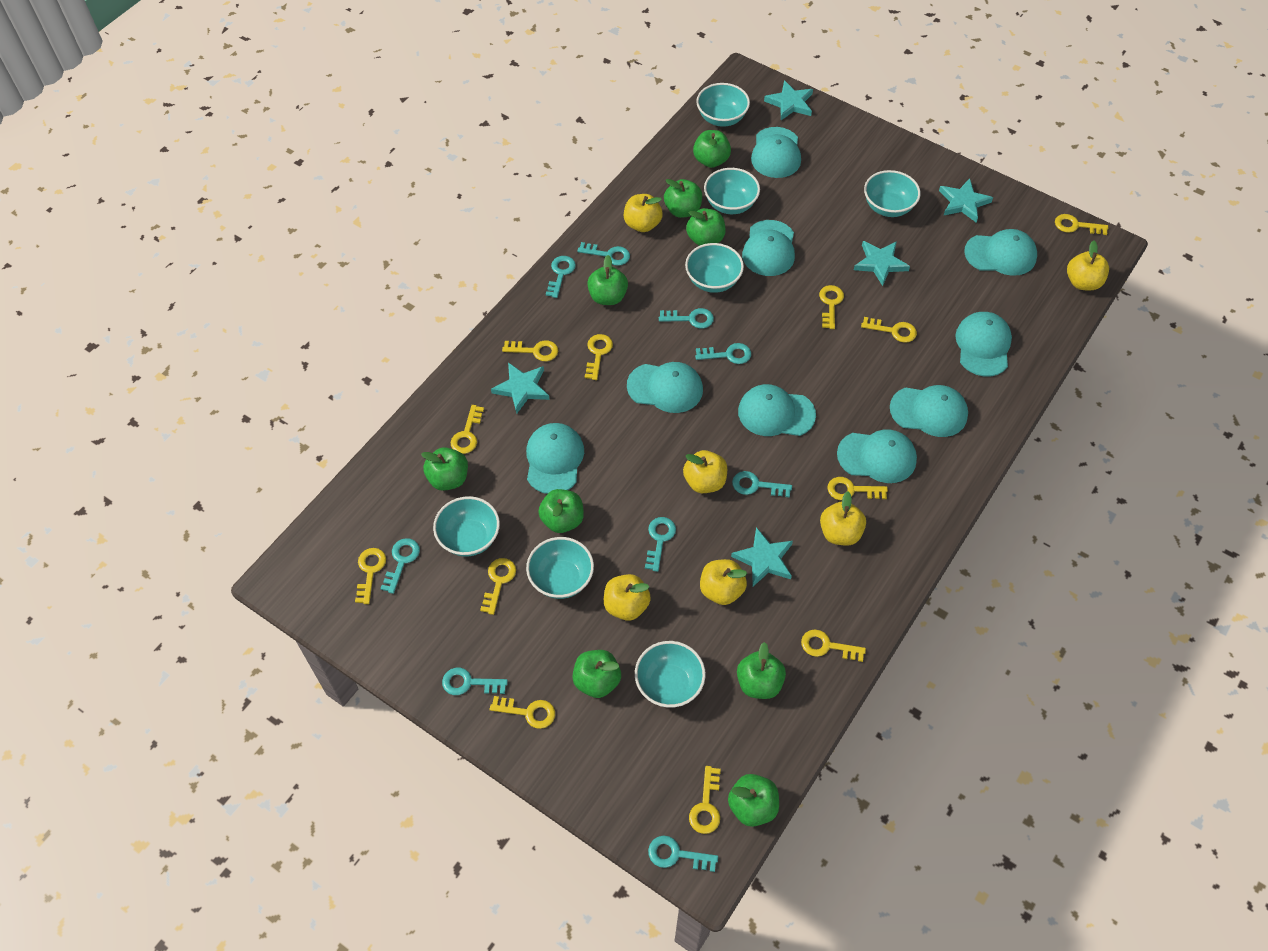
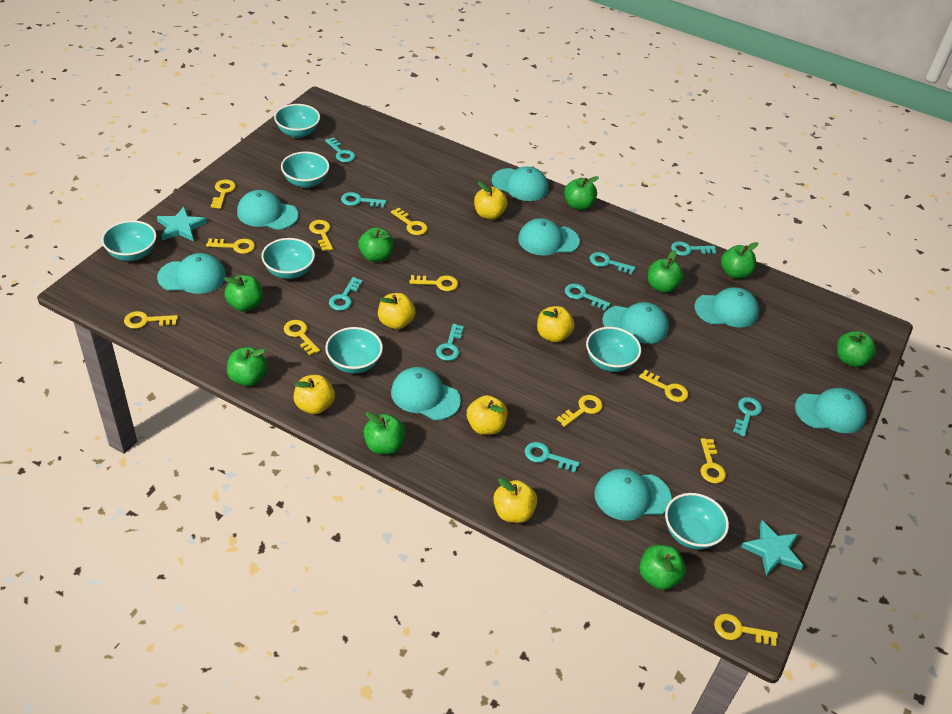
turquoise star: [491,362,549,413] [731,527,793,586] [764,80,813,120] [854,241,910,286] [939,178,993,223] = 5 -> [157,207,207,241] [741,520,803,576] = 2
yellow key: [355,548,386,604] [450,405,484,454] [480,558,516,615] [490,696,555,729] [502,340,558,361] [585,334,613,380] [689,766,721,834] [801,630,866,662] [819,285,844,329] [827,477,888,500] [861,317,917,343] [1055,214,1108,235] = 12 -> [124,311,178,329] [206,238,255,254] [211,180,236,209] [284,320,320,356] [309,220,333,251] [391,208,427,235] [409,275,458,291] [557,395,603,427] [639,370,688,402] [700,438,726,483] [714,614,778,646] = 11

